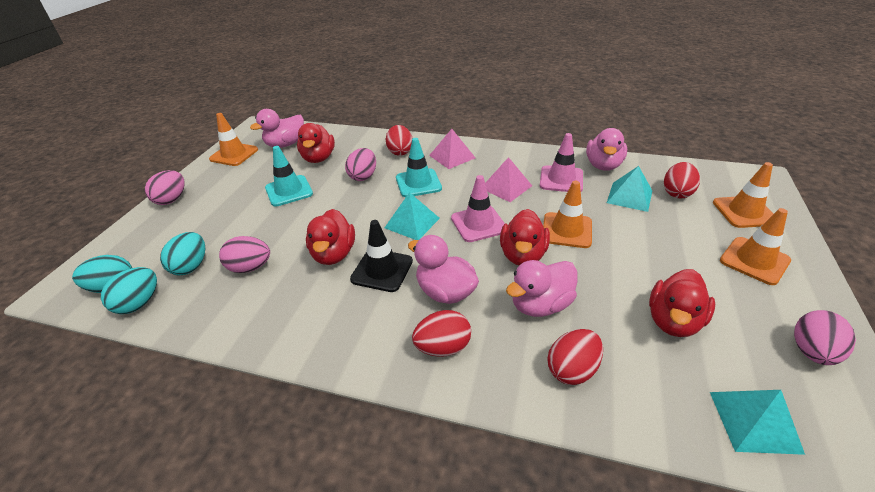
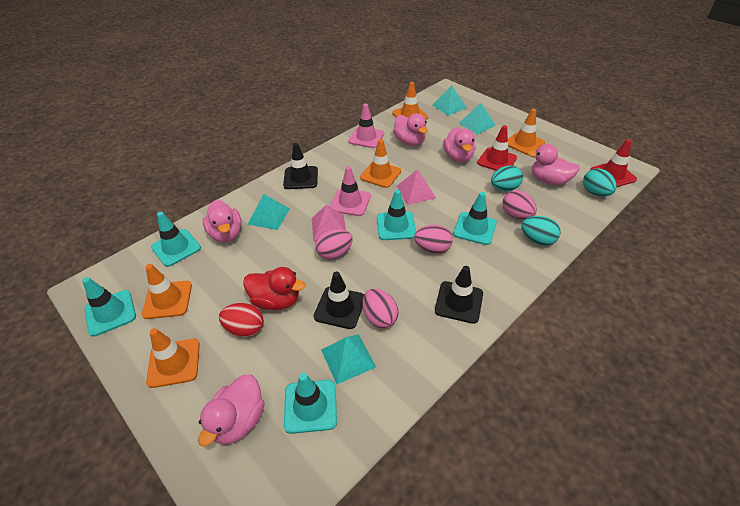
black traffic cone: [350,220,413,292] = 1 -> [283,143,318,189] [314,271,364,329] [435,266,483,324] = 3
orange traffic cone: [209,113,258,166] [543,181,592,248] [713,162,774,228] [720,208,791,285] = 4 -> [142,264,192,319] [146,328,200,388] [360,139,401,188] [392,82,428,120] [508,109,545,155] = 5
pink duck: [250,109,304,148] [408,235,479,304] [506,260,577,317] [586,128,627,171] = 4 -> [198,375,264,446] [202,200,242,242] [393,113,428,146] [443,127,476,162] [527,144,580,185] = 5
red duck: [297,123,335,163] [306,209,355,265] [500,209,550,266] [649,269,715,337] = 4 -> [243,267,305,310] = 1
red egg: [386,125,413,156] [412,310,471,357] [547,329,603,385] [664,162,700,199] = 4 -> [219,303,264,337] = 1
red traffic cone: none = 0 -> [477,125,517,171] [590,139,637,187] = 2
turquoise pyramid: [384,192,440,240] [607,166,652,212] [710,390,805,455] = 3 -> [248,194,290,230] [321,334,376,384] [432,86,467,116] [459,103,496,135] = 4
turquoise traffic cone: [265,146,313,206] [396,138,442,197] = 2 -> [82,277,136,337] [151,212,201,267] [284,373,337,434] [377,190,416,240] [453,192,497,245] = 5

